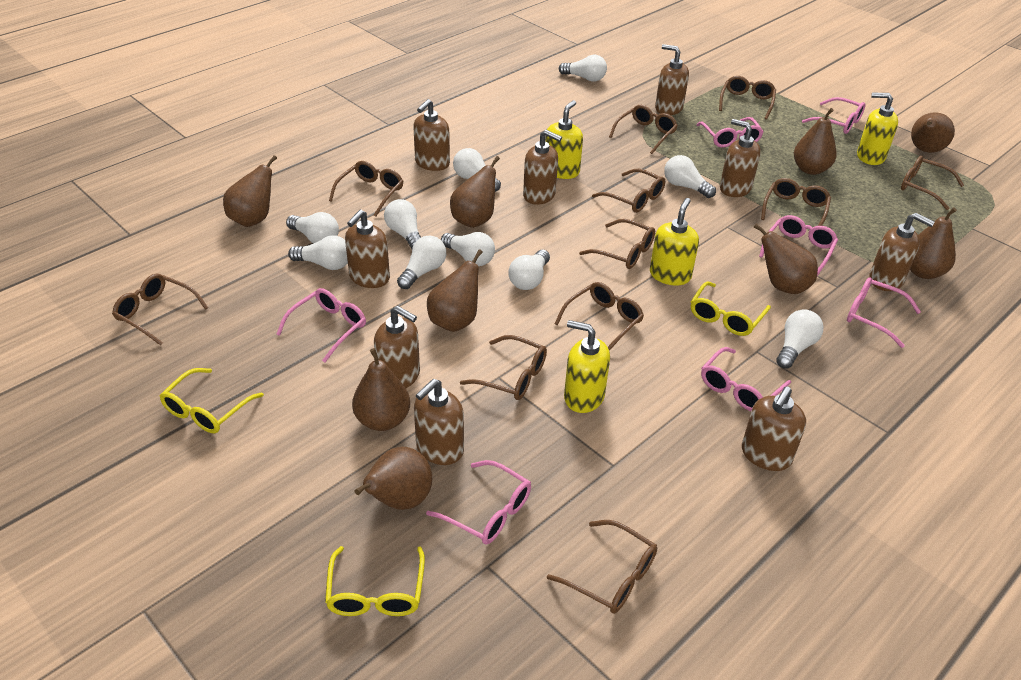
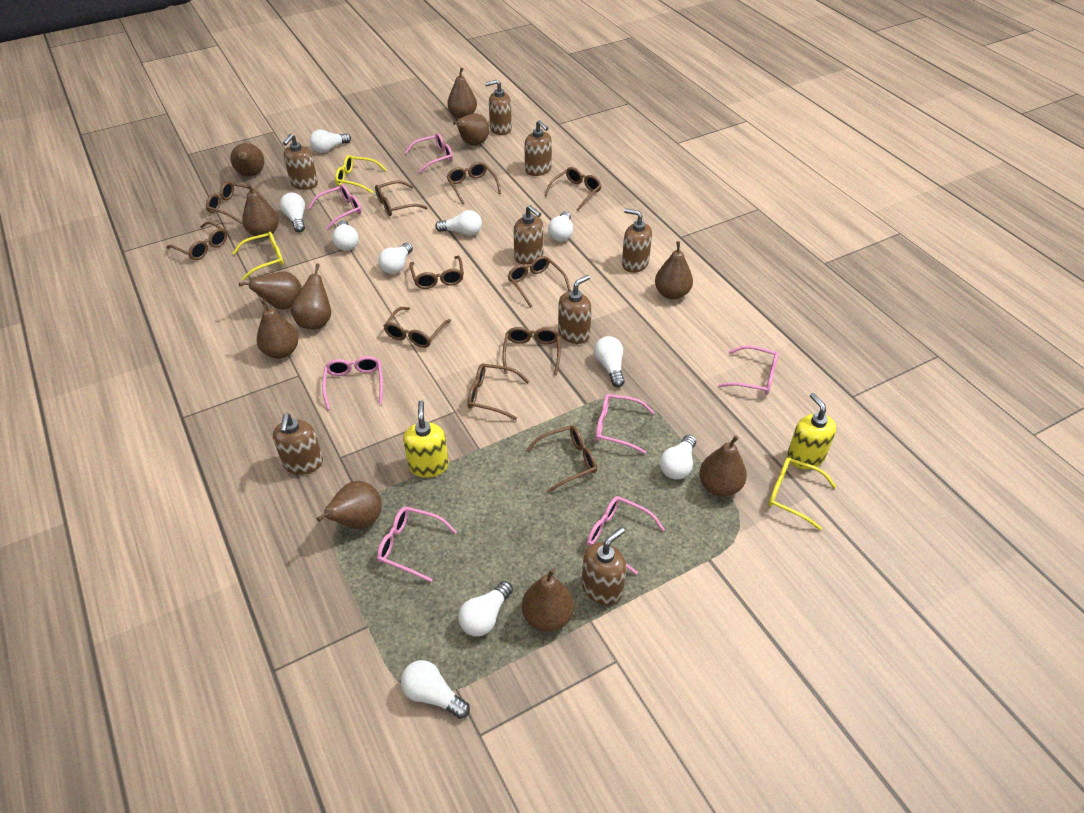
brown pear: [223,155,277,227] [352,348,410,431] [355,447,432,510] [427,249,483,332] [450,156,500,228] [753,224,818,294] [794,108,837,175] [910,207,957,279] [911,112,955,153] = 9 -> [230,143,264,177] [239,271,302,310] [242,184,279,238] [257,299,299,359] [291,263,331,330] [316,481,382,529] [447,68,477,119] [453,113,489,146] [522,568,574,632] [655,241,693,299] [699,435,747,496] = 11
brown soap dispenser: [345,210,390,288] [374,306,420,388] [413,99,450,171] [414,379,464,465] [523,130,562,205] [655,44,689,115] [720,119,761,197] [742,386,806,471] [870,213,935,291] = 9 -> [273,413,323,475] [283,134,318,190] [485,80,512,135] [513,205,544,265] [524,120,552,176] [558,275,592,344] [582,527,627,605] [622,208,652,273] = 8
yellow soap dispenser: [546,100,583,179] [564,320,610,413] [650,198,699,285] [857,93,898,165] = 4 -> [403,400,449,477] [787,393,836,469] = 2

